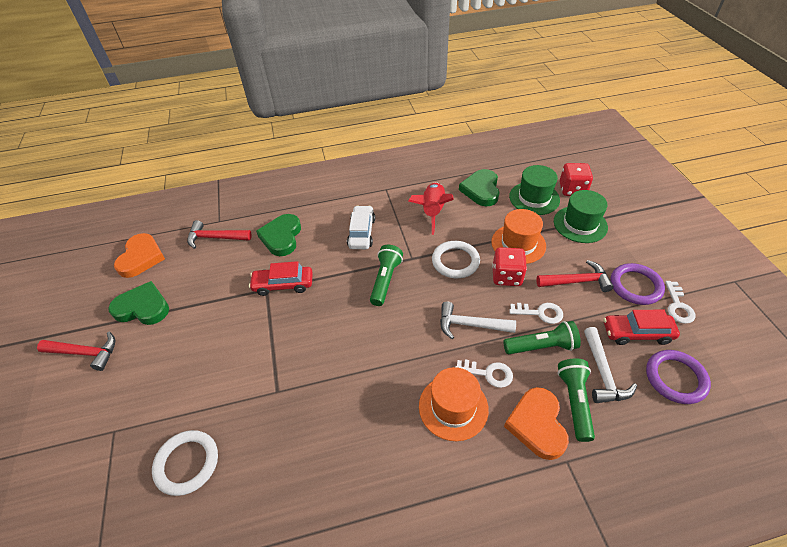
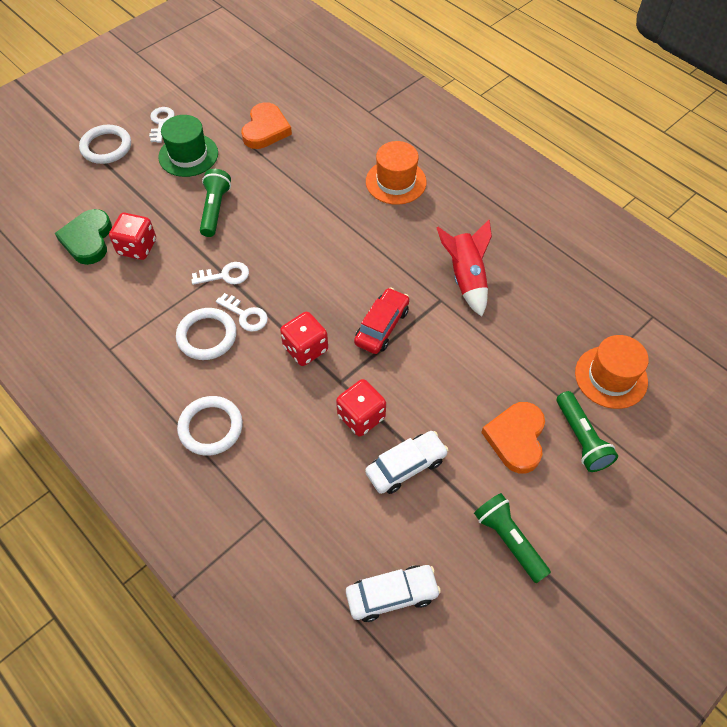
green hat: [509,165,560,215] [554,190,608,243] = 2 -> [158,115,218,177] = 1
green heart: [108,281,169,325] [256,214,301,256] [459,169,499,206] = 3 -> [55,209,112,265] = 1
purple ring: [610,263,665,305] [646,350,711,404] = 2 -> none = 0
red car: [249,261,313,296] [604,310,680,345] = 2 -> [354,287,410,354] = 1
red dice: [492,247,527,286] [560,163,593,196] = 2 -> [109,213,156,260] [280,312,328,366] [336,379,386,437] = 3
red hammer: [37,332,115,371] [187,220,252,249] [536,260,614,292] = 3 -> none = 0
white car: [347,205,375,249] = 1 -> [346,565,441,622] [365,431,449,494] = 2
white hammer: [440,302,516,339] [584,327,637,403] = 2 -> none = 0
white ring: [152,430,218,496] [432,241,480,278] = 2 -> [79,125,131,164] [176,308,237,360] [177,396,243,456] = 3

